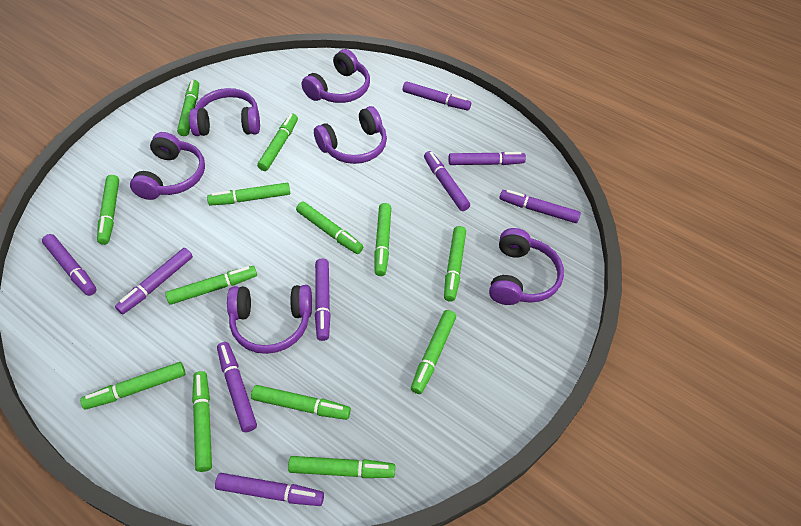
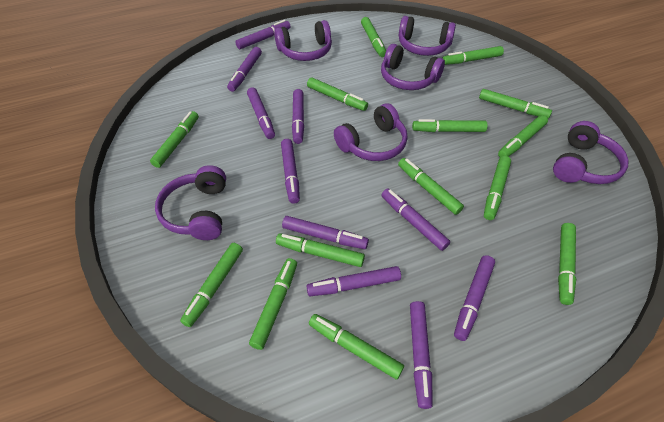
green marker: [80,362,185,410] [97,175,119,245] [165,266,257,305] [177,80,199,136] [192,371,212,472] [207,183,290,206] [251,385,351,420] [257,114,298,171] [288,456,395,478] [296,201,363,254] [374,203,391,276] [411,310,456,394] [444,226,466,302] = 13 -> [150,111,199,168] [180,243,243,327] [249,258,297,350] [276,233,365,267] [307,77,368,111] [309,314,404,380] [361,17,386,57] [398,158,464,215] [412,119,488,132] [442,46,504,65] [479,89,552,119] [484,156,511,220] [498,115,548,157] [558,223,576,305] = 14
purple marker: [42,234,97,296] [115,248,193,314] [215,473,324,506] [217,342,257,432] [315,259,331,341] [403,81,471,111] [424,151,470,211] [448,152,526,165] [499,190,581,223] = 9 -> [227,47,262,92] [235,20,290,49] [247,87,275,139] [281,139,300,204] [282,216,369,249] [292,89,304,144] [306,266,401,296] [382,189,450,251] [410,301,433,409] [454,255,495,341] = 10

